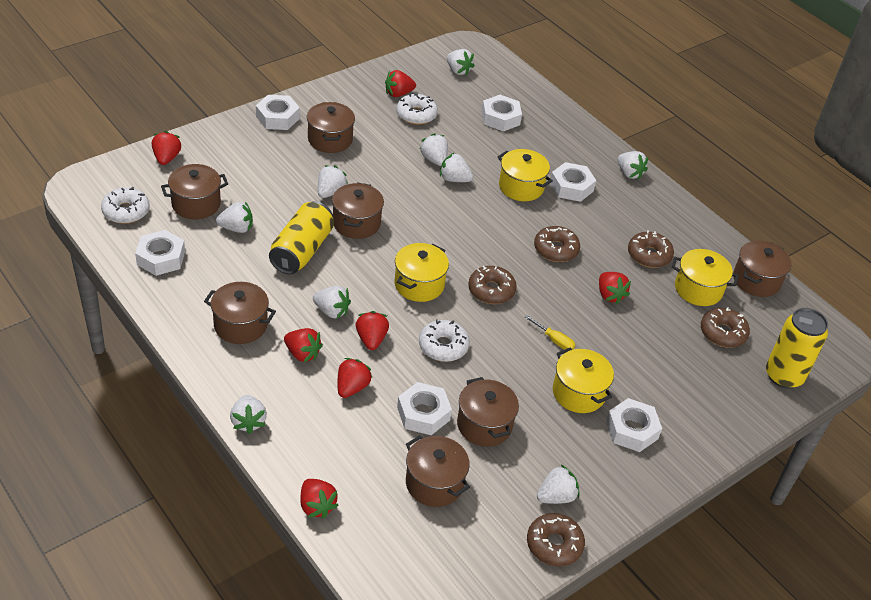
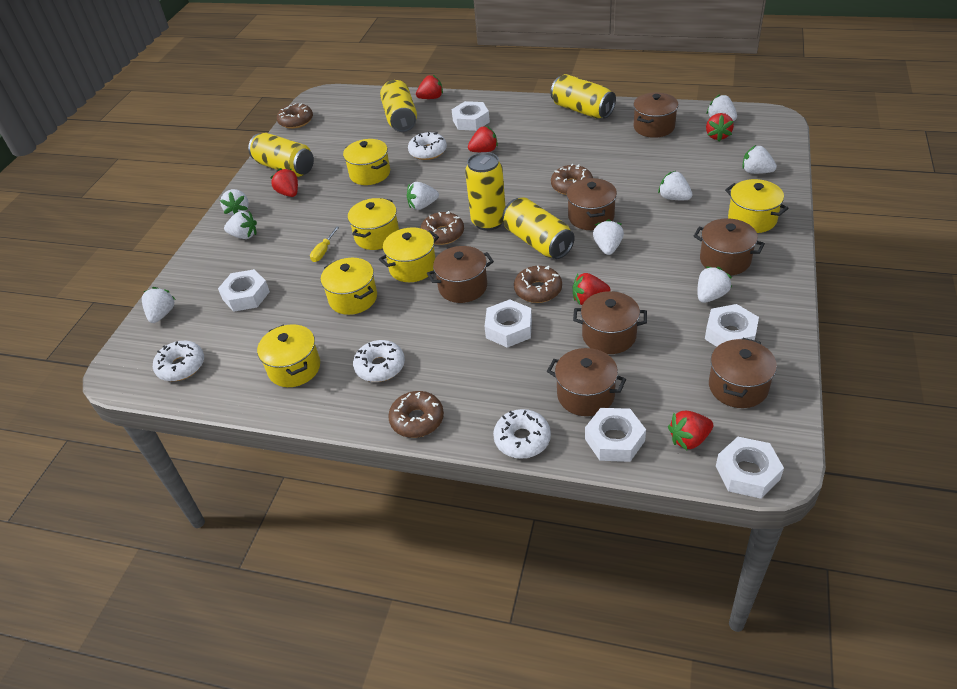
red strawberry: [152,131,181,165] [284,328,323,362] [300,479,339,518] [337,358,372,398] [356,311,389,350] [385,70,416,97] [599,272,631,304] = 7 -> [270,168,298,197] [416,75,443,99] [468,126,498,152] [572,273,610,305] [668,411,713,450] [706,113,734,141] = 6
white donut: [101,187,150,224] [396,93,438,125] [419,320,469,362] = 3 -> [153,341,204,381] [353,340,405,382] [408,132,447,160] [493,409,551,459] = 4
yellow can: [269,201,334,274] [766,308,828,389] = 2 -> [248,133,314,177] [380,80,417,132] [465,152,506,231] [502,197,575,259] [551,74,616,119] = 5
yellow pot: [394,243,449,302] [497,149,553,201] [553,348,614,413] [672,249,739,306] = 4 -> [257,324,320,387] [321,258,377,315] [343,139,390,185] [348,198,399,250] [379,227,439,282] [725,179,789,233] = 6

